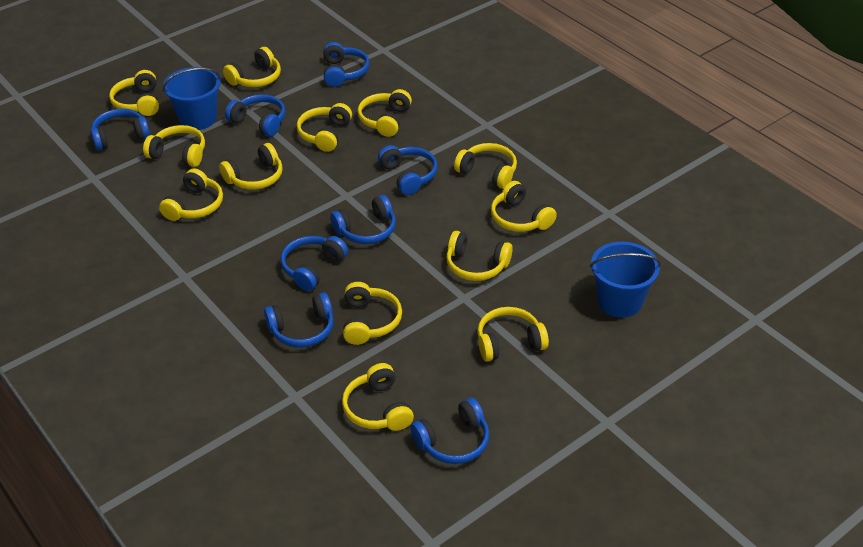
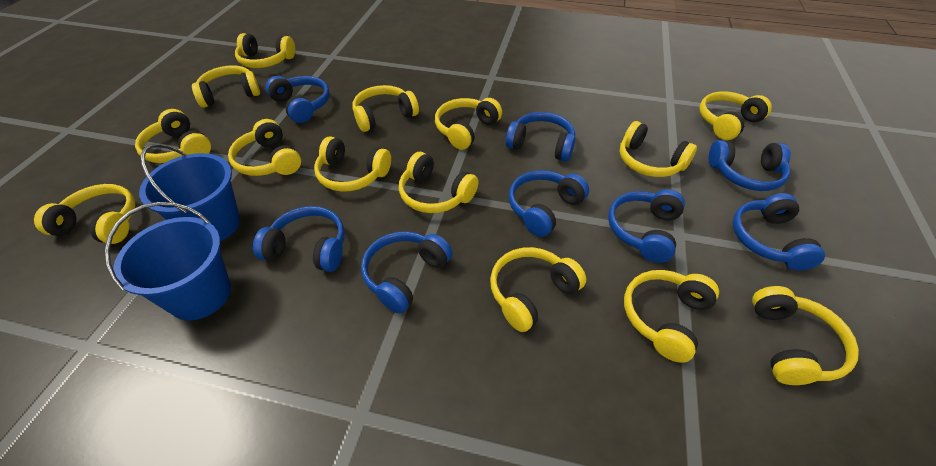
yellow headphones: [109,70,159,116] [143,125,205,167] [159,168,223,221] [219,143,283,190] [223,47,281,87] [297,103,352,152] [342,363,414,431] [343,282,402,345] [357,89,412,137] [446,231,513,281] [454,143,517,189] [477,307,549,362] [491,181,557,232] = 13 -> [34,184,135,244] [135,109,211,163] [192,65,260,108] [228,119,301,176] [235,33,295,68] [314,137,391,192] [352,85,419,132] [399,152,479,213] [435,98,502,150] [490,247,586,332] [620,121,697,177] [624,270,719,363] [699,91,772,140] [752,286,859,385] = 14

